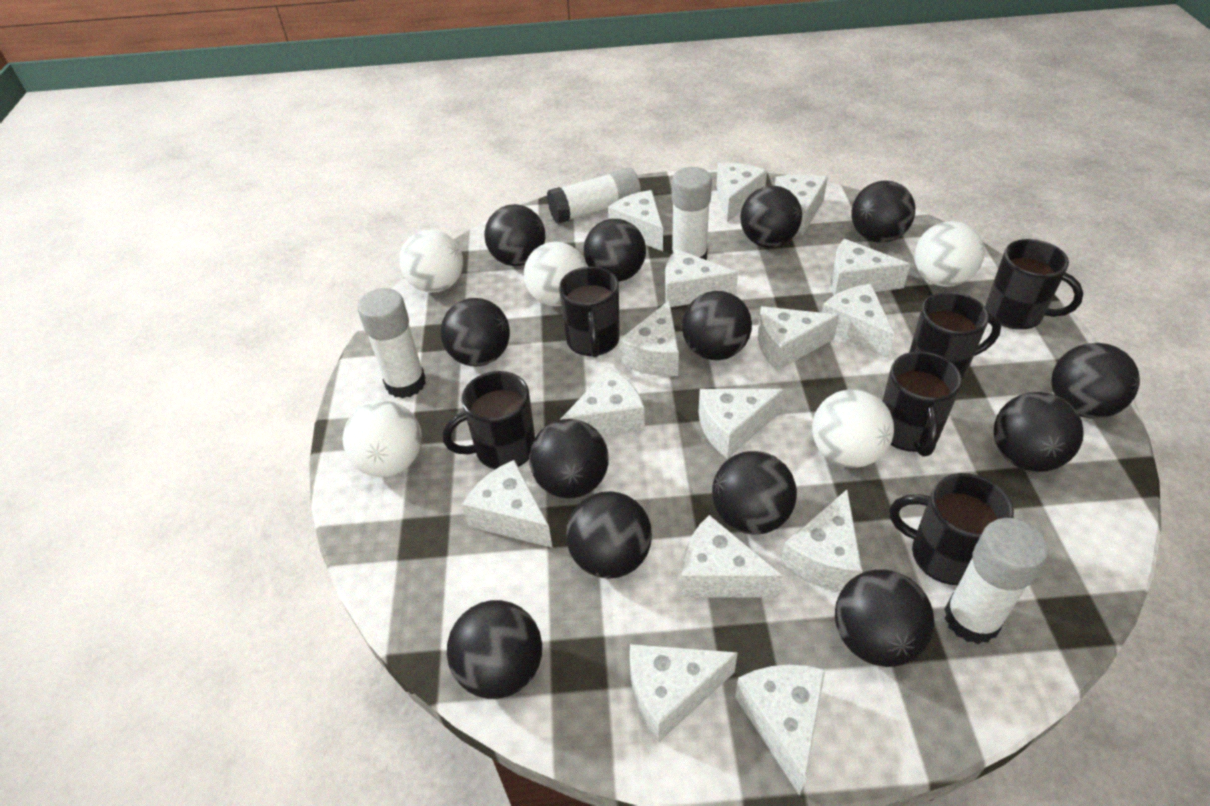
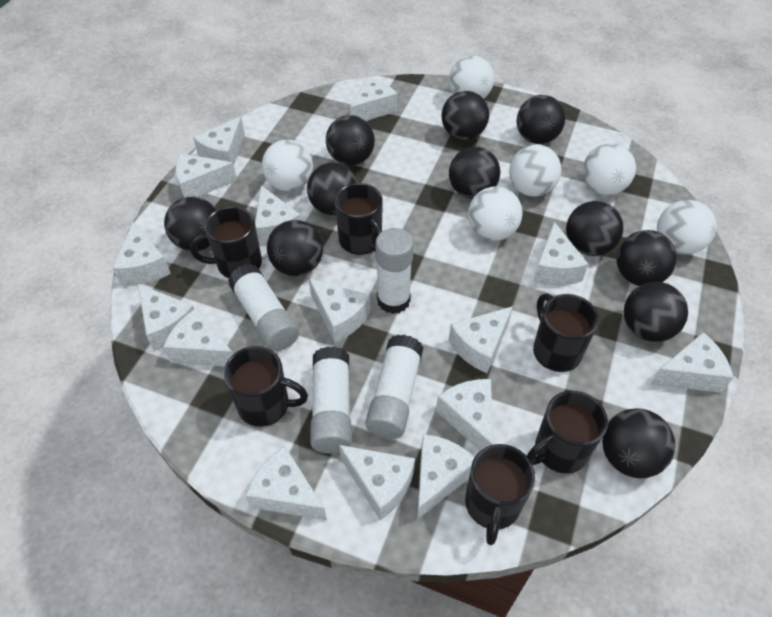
black ball: [441,298,510,366] [447,600,542,699] [484,204,545,266] [529,419,608,498] [566,491,652,579] [584,219,646,282] [682,291,752,360] [712,451,797,535] [740,186,802,247] [835,570,935,667] [852,181,915,243] [994,392,1084,472] [1052,343,1140,419] = 13 -> [164,197,216,251] [267,220,323,276] [307,162,358,215] [326,115,375,165] [442,91,489,140] [449,147,500,199] [517,95,565,144] [566,201,623,256] [602,408,675,478] [616,230,677,286] [624,282,688,342] = 11
white ball: [342,401,422,477] [400,230,463,293] [524,242,587,306] [812,389,894,468] [915,221,985,287] = 5 -> [262,140,313,191] [449,56,494,99] [468,186,523,241] [509,145,562,197] [583,143,636,195] [657,200,717,255] = 6

